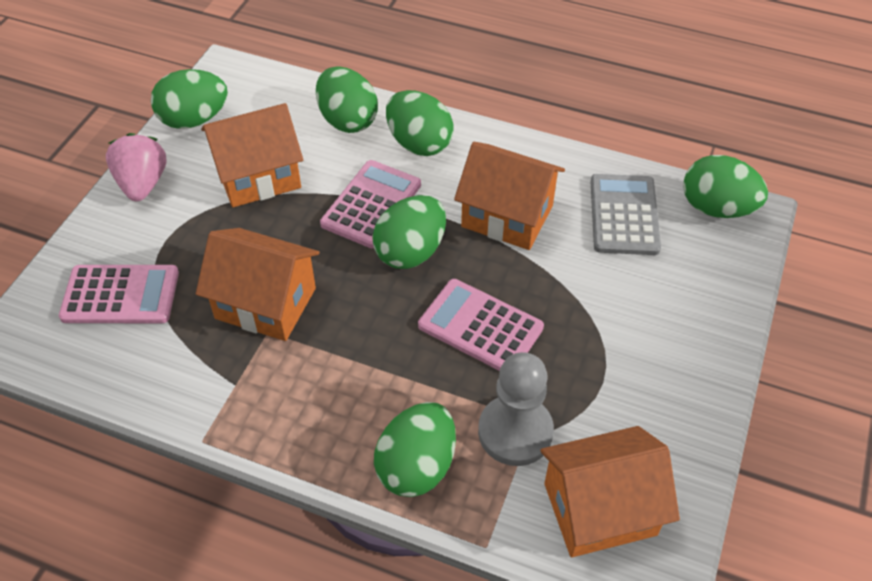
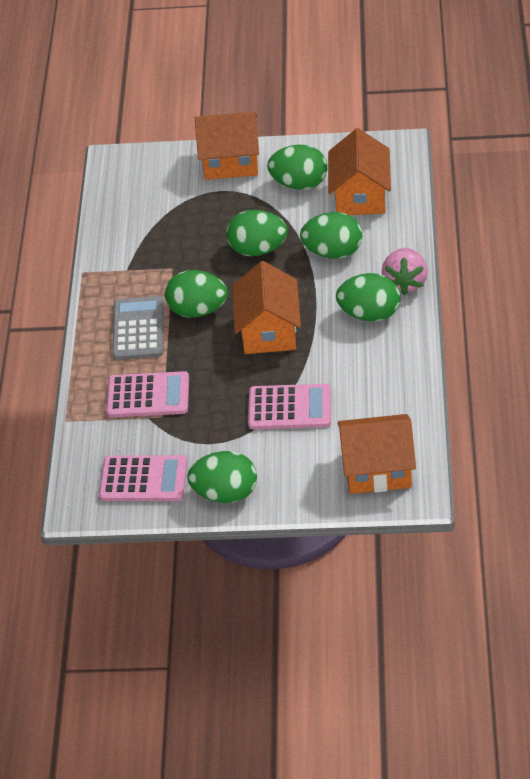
grey pawn: [478,352,554,466] = 1 -> none = 0

